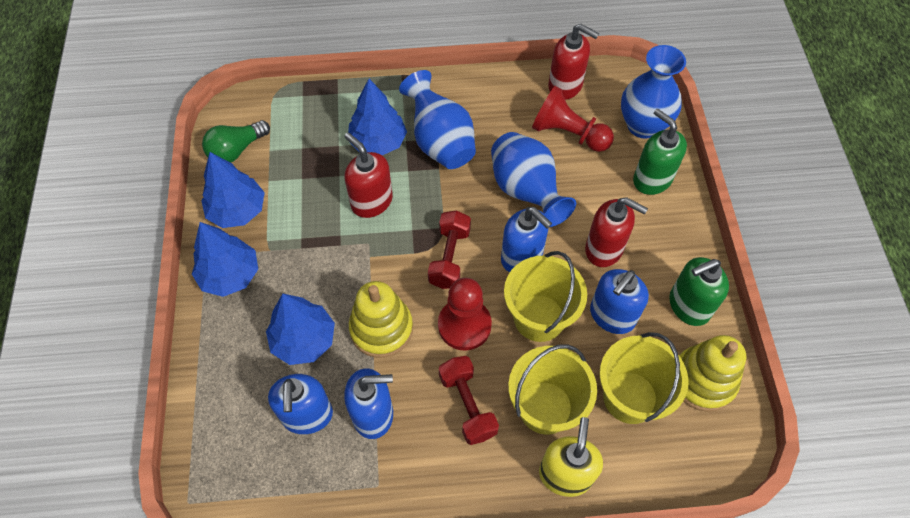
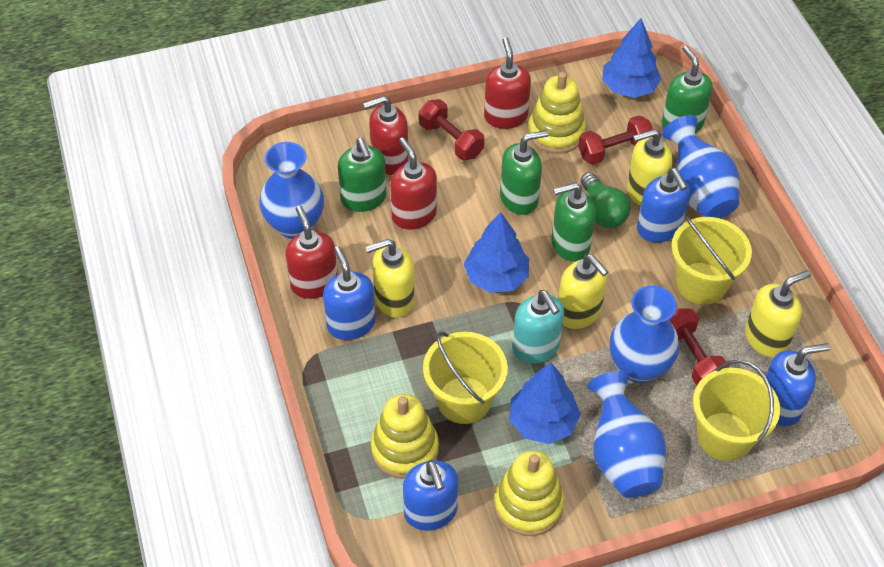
blue tree: [192,222,258,297] [201,152,265,228] [266,293,335,365] [348,79,407,155] = 4 -> [464,212,529,293] [509,363,581,444] [602,18,661,98] = 3
blue vase: [399,70,476,169] [491,132,576,227] [621,45,686,139] = 3 -> [259,142,324,239] [587,371,666,498] [610,285,679,383] [662,115,739,219] = 4
green soap dispenser: [633,109,687,195] [669,257,729,326] = 2 -> [338,138,386,212] [500,130,548,215] [552,182,596,262] [662,46,713,133] = 4
red dumbbell: [428,210,471,289] [439,356,499,445] = 2 -> [419,99,484,161] [578,115,653,165] [669,308,729,386] = 3
red pawn: [438,278,492,351] [532,86,614,152] = 2 -> none = 0
red soap dispenser: [344,132,393,218] [548,24,599,100] [585,197,648,267] = 3 -> [285,205,338,299] [363,96,409,175] [390,137,437,229] [484,37,531,129] = 4
turquoise soap dispenser: none = 0 -> [512,290,564,364] = 1
yellow soap dispenser: [539,417,603,497] = 1 -> [366,239,415,318] [558,254,608,329] [627,129,673,206] [745,270,811,357] = 4
yellow stacking toy: [349,281,413,358] [679,335,746,412] = 2 -> [371,394,439,479] [494,450,564,536] [528,72,586,154] = 3

